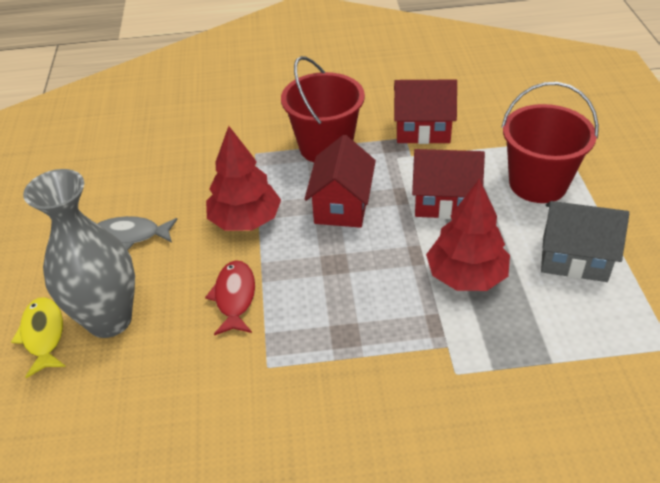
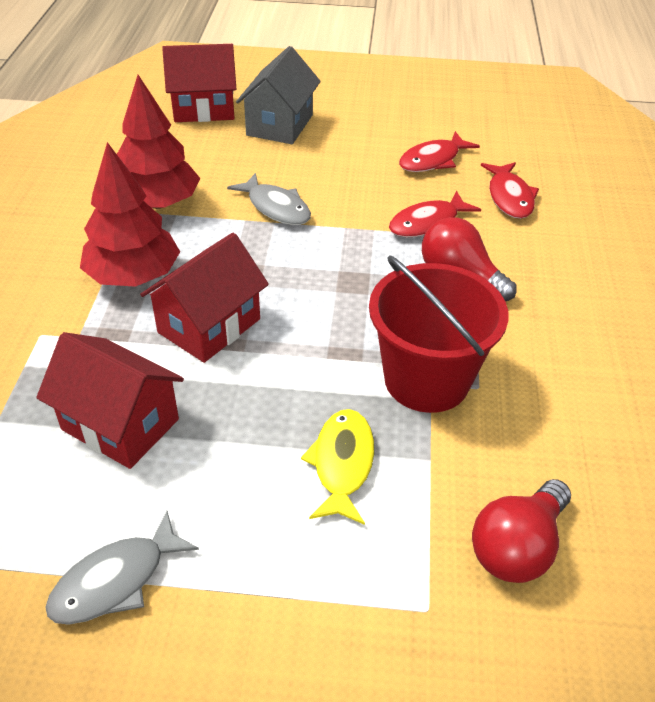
grey fish: [97,216,177,251] = 1 -> [45,511,199,625] [227,173,311,225] = 2
grey vase: [23,169,135,338] = 1 -> none = 0
red bucket: [281,56,365,162] [502,82,599,203] = 2 -> [369,255,509,413] = 1
red fish: [205,260,255,335] = 1 -> [389,191,481,237] [399,131,480,172] [481,162,539,219] = 3
red light bulb: none = 0 -> [422,217,516,301] [472,479,571,583] = 2

